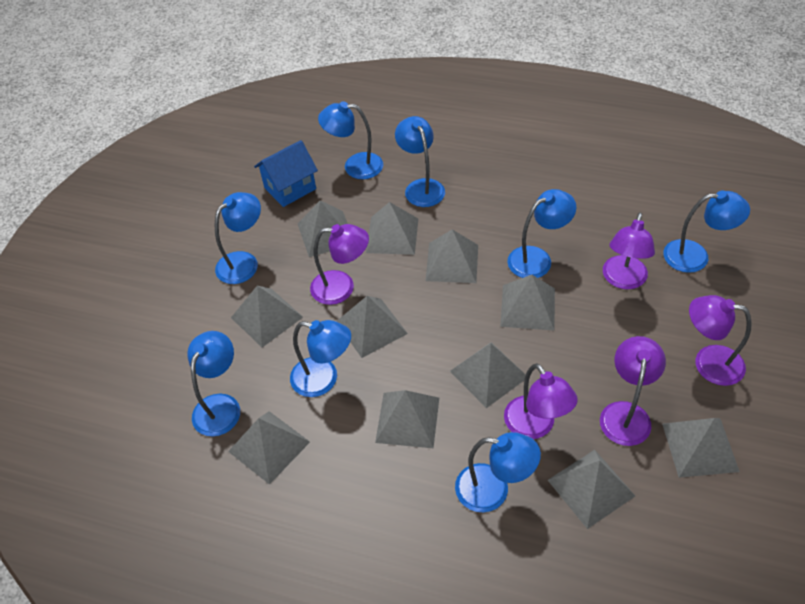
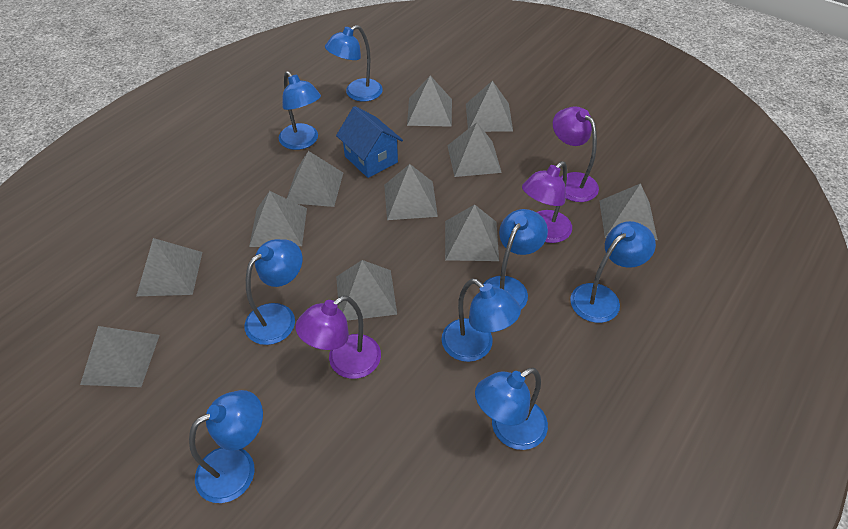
purple lamp: [310,224,369,305] [504,363,578,439] [600,336,666,446] [603,212,655,289] [689,295,752,386] = 5 -> [295,296,381,379] [522,161,572,243] [553,106,599,202] = 3

